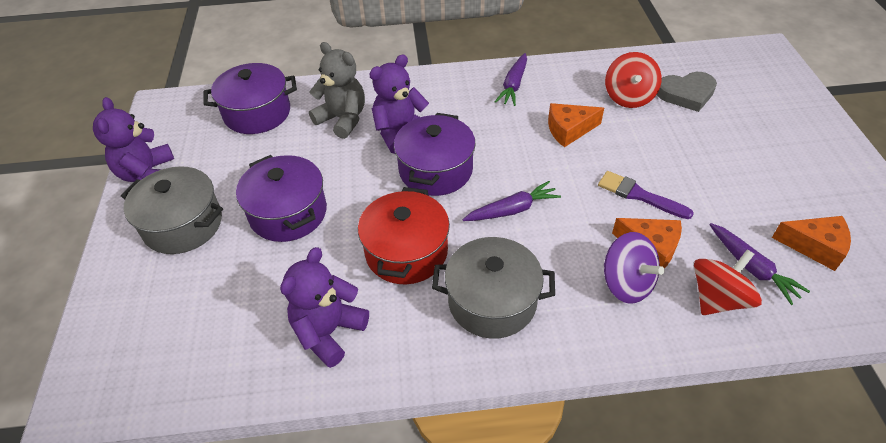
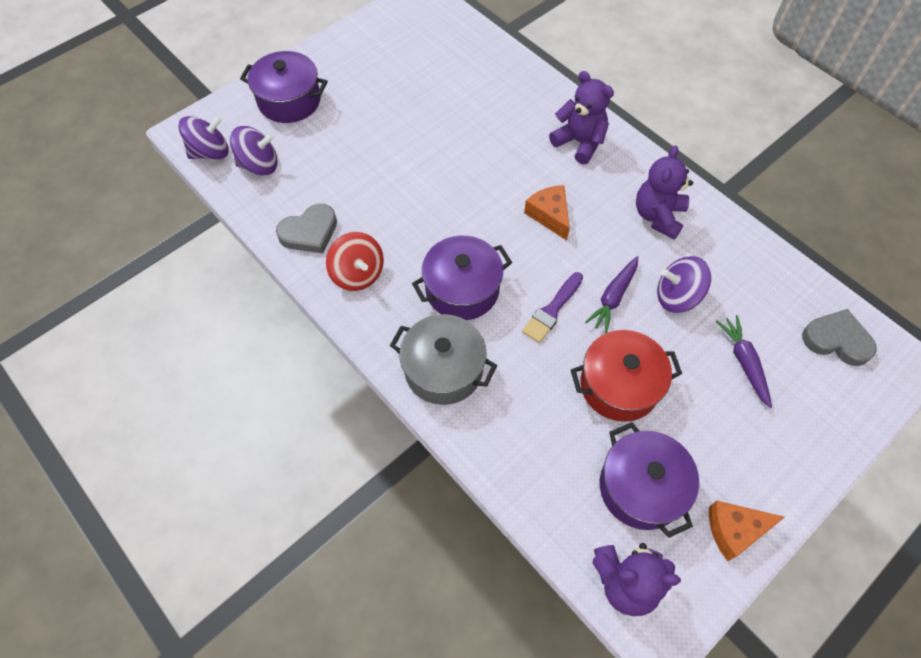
grey heart: [657,72,717,112] = 1 -> [276,204,337,254] [802,309,877,366] = 2
grey pot: [121,166,223,254] [432,237,555,339] = 2 -> [390,314,497,405] = 1
grey teddy bear: [309,42,365,139] = 1 -> none = 0
orange cheese: [548,103,604,147] [612,218,682,269] [772,216,851,271] = 3 -> [524,185,570,240] [709,501,784,561] = 2
purple carrot: [463,181,561,221] [495,53,527,106] [709,223,810,305] = 3 -> [585,256,638,333] [716,315,772,408] = 2
purple spinning top: [604,232,665,304] = 1 -> [178,115,229,159] [230,126,277,175] [657,256,711,313] = 3
red spinning top: [605,52,661,108] [694,249,762,315] = 2 -> [326,232,384,291] = 1

